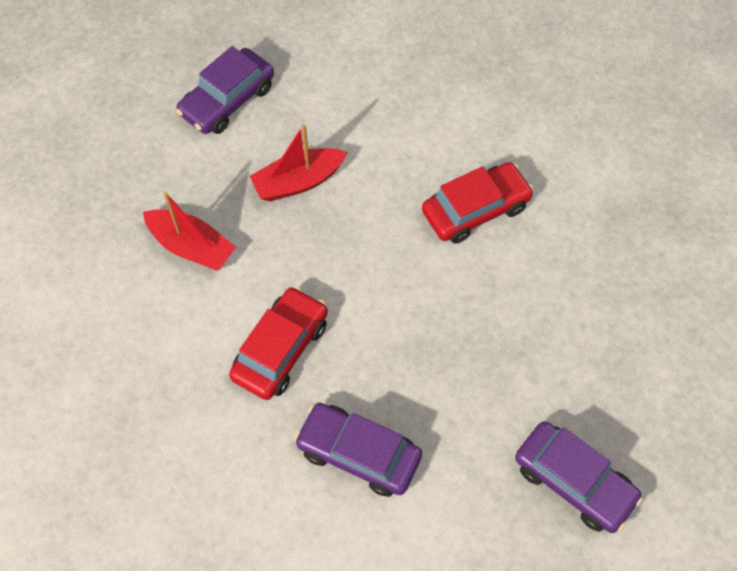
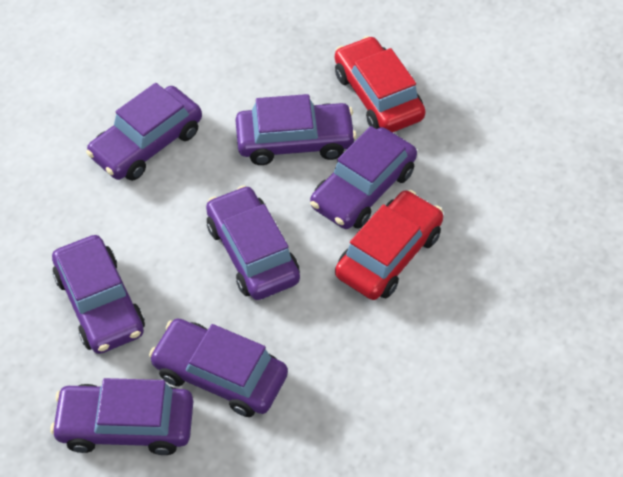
purple car: [176,46,274,134] [294,403,422,497] [515,421,643,533] = 3 -> [50,378,193,455] [52,235,145,354] [86,83,202,181] [149,318,288,417] [206,185,300,300] [235,94,357,165] [310,126,417,229] = 7
red boat: [143,192,236,271] [250,124,347,201] = 2 -> none = 0

